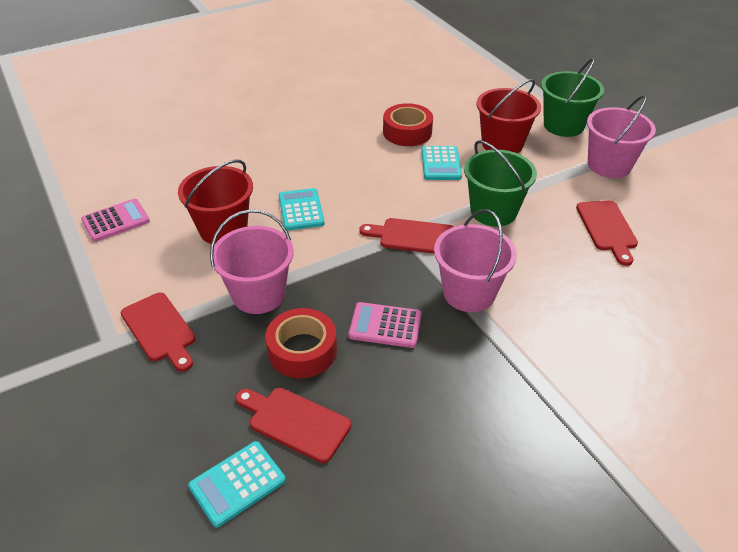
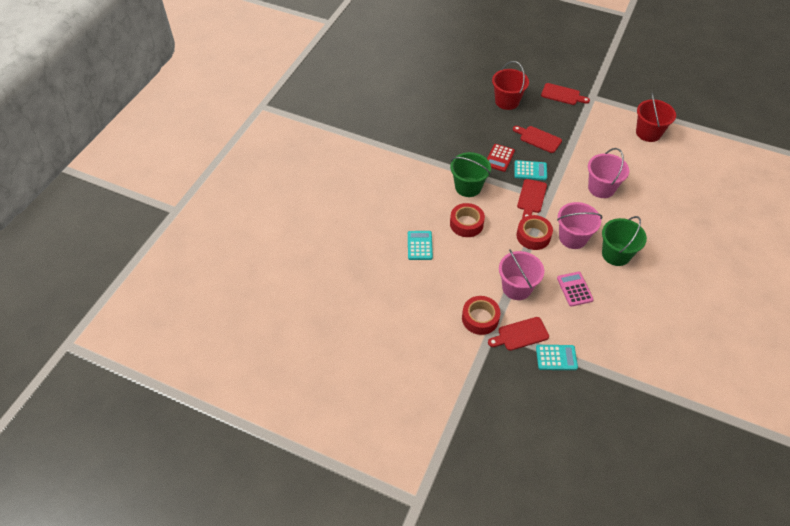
pink calculator: [81,199,150,242] [348,302,422,348] = 2 -> [557,272,594,307] = 1
red calculator: none = 0 -> [487,144,515,172] = 1
red tape: [265,308,337,378] [383,103,433,146] = 2 -> [450,203,485,237] [462,296,500,335] [517,215,553,250] = 3

